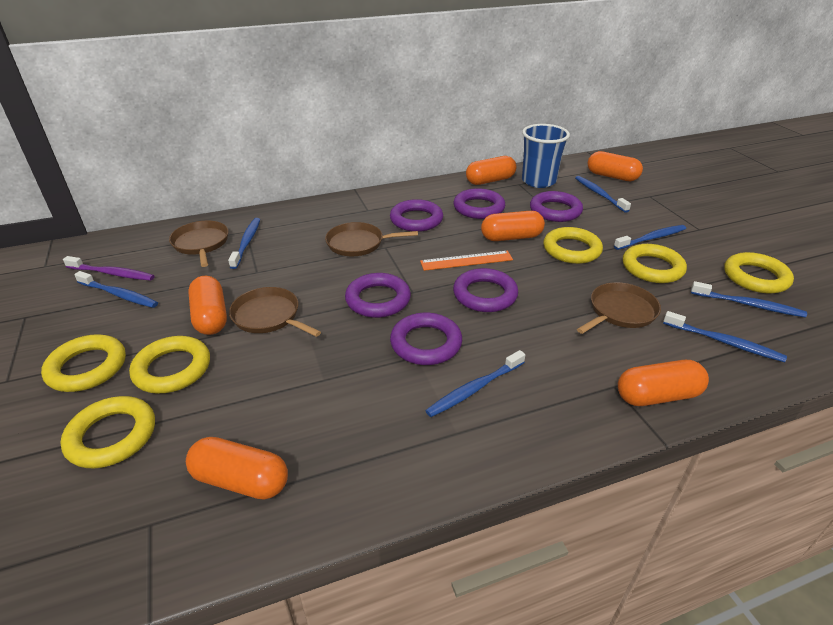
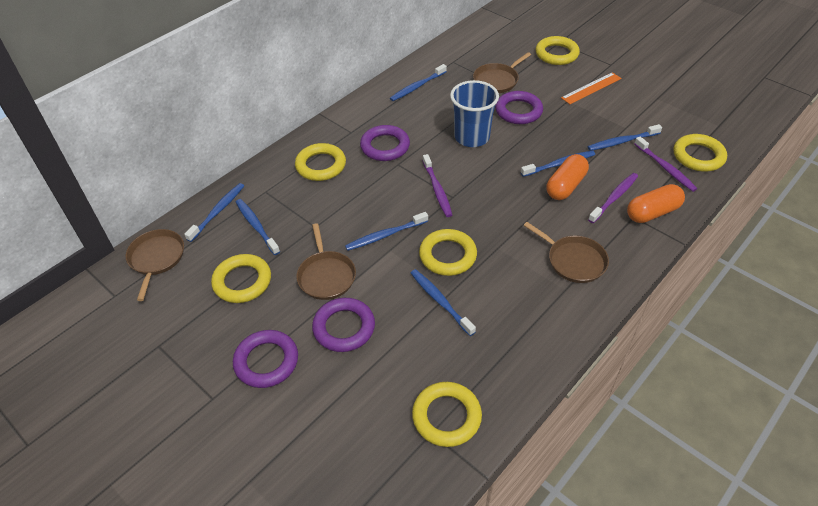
orange capsule: [186,437,288,500] [188,276,227,335] [466,156,516,185] [481,211,545,241] [588,151,643,181] [618,360,709,406] = 6 -> [546,154,589,200] [627,184,685,223] = 2
purple ring: [345,273,411,318] [390,199,443,232] [390,313,462,365] [453,268,518,312] [454,188,505,219] [530,191,583,222] = 6 -> [233,330,298,388] [312,298,375,352] [360,125,410,161] [495,91,543,124] = 4
purple toothbrush: [63,256,155,281] = 1 -> [423,154,452,217] [588,173,638,223] [634,136,697,192] = 3

